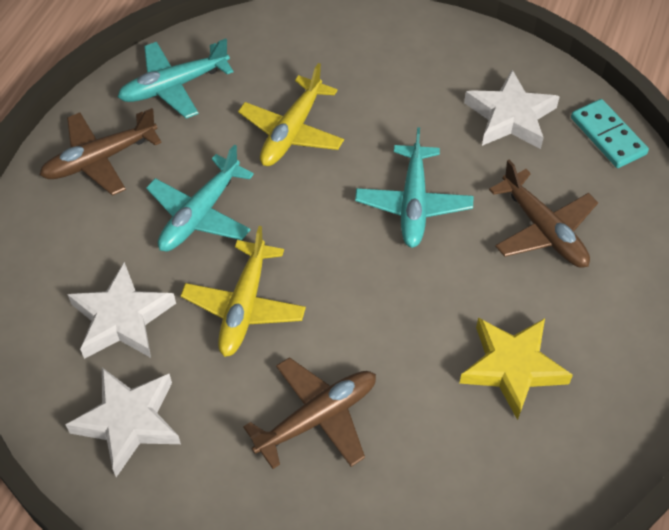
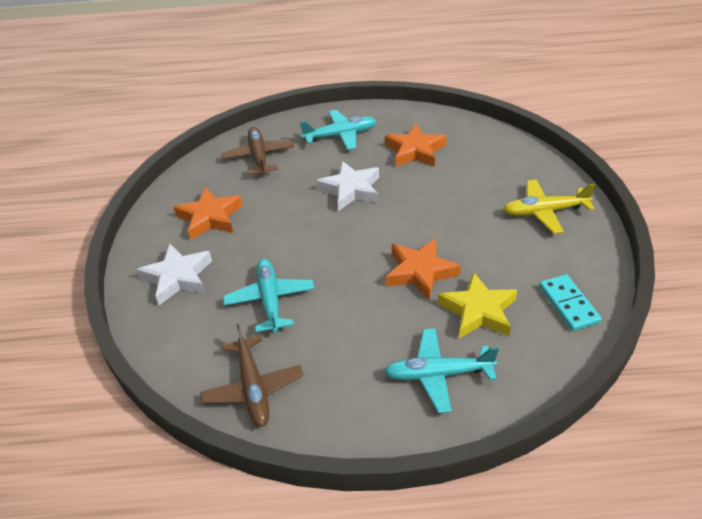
brown plane: [40,108,162,196] [243,357,376,469] [489,160,598,268] = 3 -> [200,324,303,427] [221,127,294,175] = 2
orange star: none = 0 -> [173,187,243,240] [385,124,447,167] [386,238,461,301] = 3
white star: [65,368,181,477] [67,262,176,359] [464,70,560,149] = 3 -> [136,244,212,305] [316,161,379,211] = 2
yellow plane: [181,226,306,357] [238,63,344,166] = 2 -> [503,179,595,234] = 1

